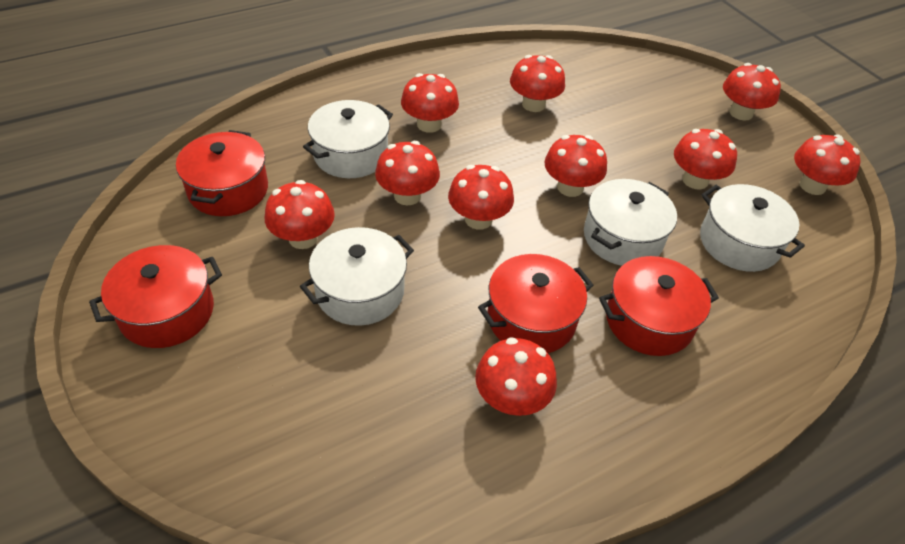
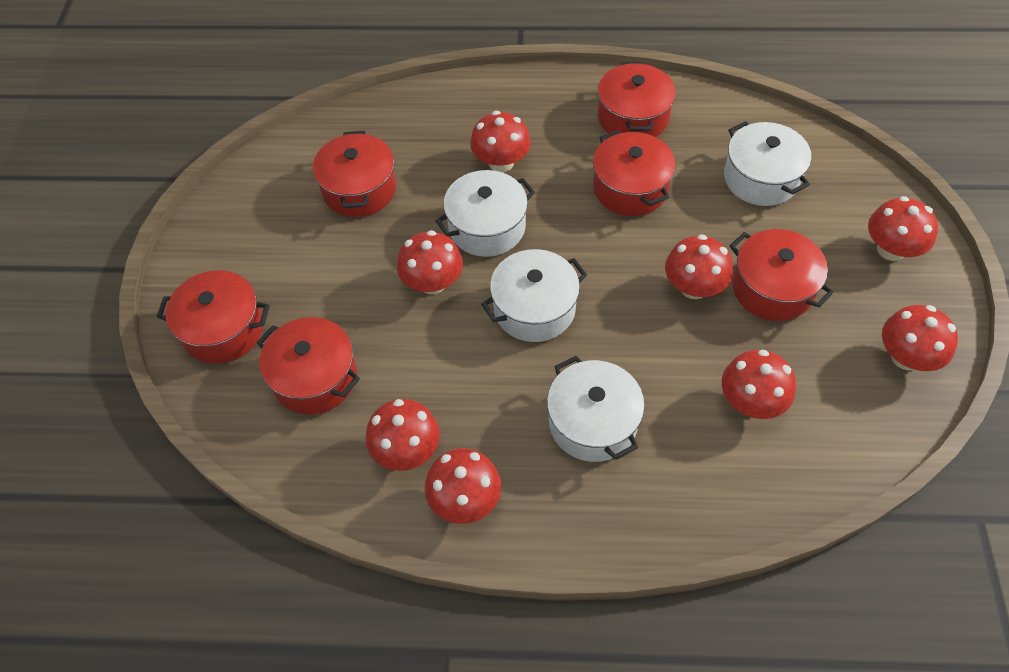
red mushroom: [264,180,335,249] [375,141,440,205] [401,73,459,133] [448,165,514,230] [475,337,557,416] [510,55,565,112] [544,135,607,197] [674,129,737,190] [723,63,781,121] [794,135,861,195] = 10 -> [366,399,440,471] [397,230,463,294] [425,448,501,524] [470,111,531,172] [665,234,733,299] [722,350,796,419] [868,196,938,261] [882,305,958,371] = 8
red pot: [89,245,222,348] [176,130,268,216] [478,254,594,353] [599,256,719,356] = 4 -> [157,270,270,364] [257,317,360,415] [313,131,396,217] [593,130,676,216] [598,61,676,137] [730,229,834,321] = 6

